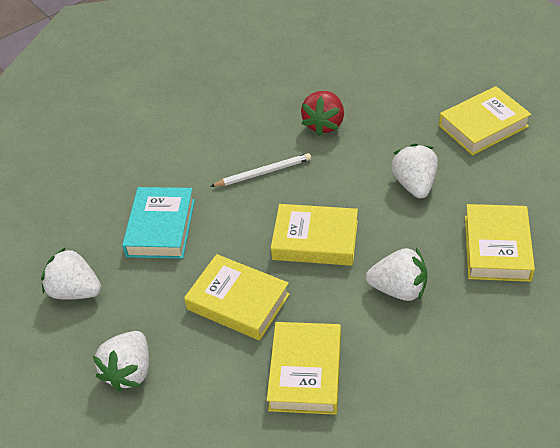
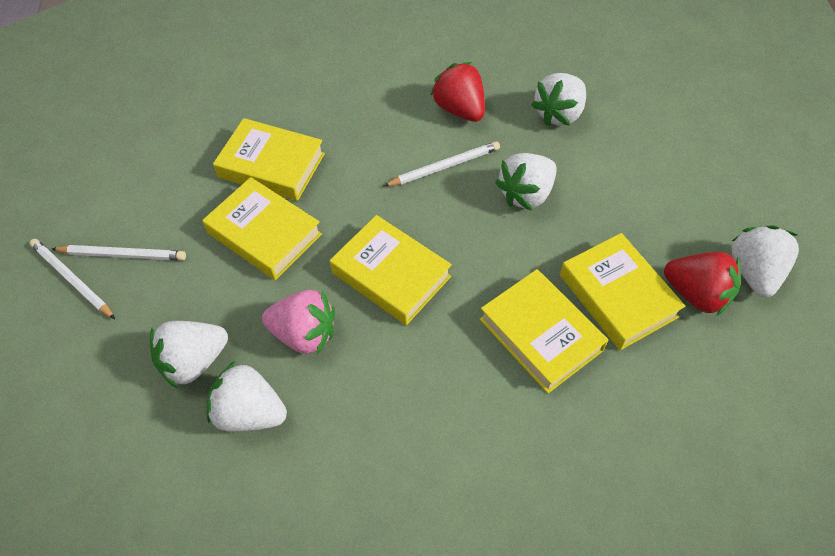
pink strawberry: none = 0 -> [262,290,335,355] = 1
red strawberry: [301,91,344,136] = 1 -> [430,62,485,122] [664,252,741,317] = 2
turquoise book: [122,187,195,259] = 1 -> none = 0
white pencil: [210,153,311,187] = 1 -> [30,239,115,319] [52,245,186,260] [384,141,500,186] = 3
white strawberry: [41,247,101,300] [93,331,149,391] [366,248,427,301] [391,143,438,198] = 4 -> [150,321,228,389] [206,361,287,432] [495,153,557,211] [531,73,586,126] [731,226,799,297] = 5

